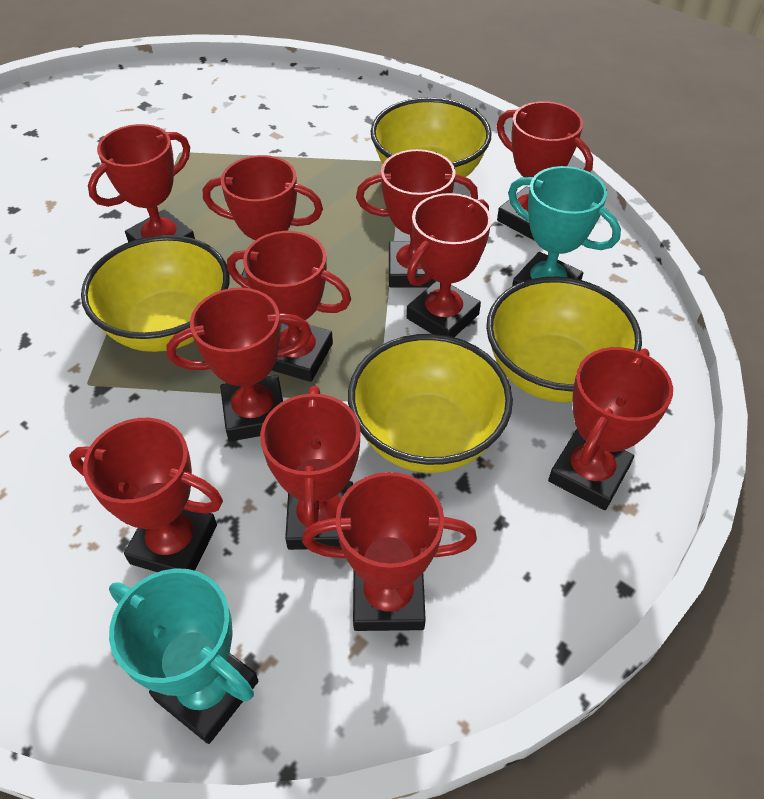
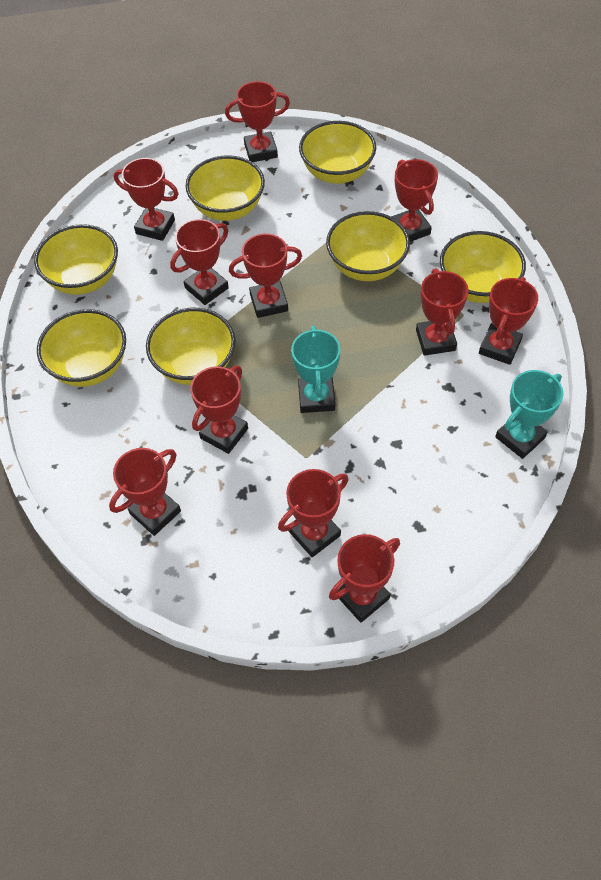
yellow bowl: [81,235,229,352] [348,334,513,473] [371,97,492,183] [486,277,642,402] = 4 -> [34,224,118,295] [37,309,126,387] [146,308,235,385] [186,156,265,221] [299,121,376,184] [326,211,410,281] [440,231,526,303] = 7

